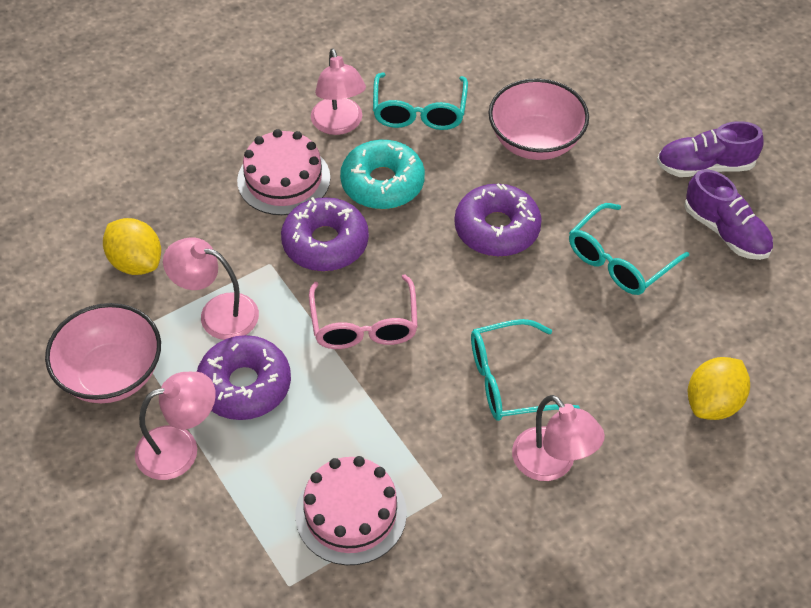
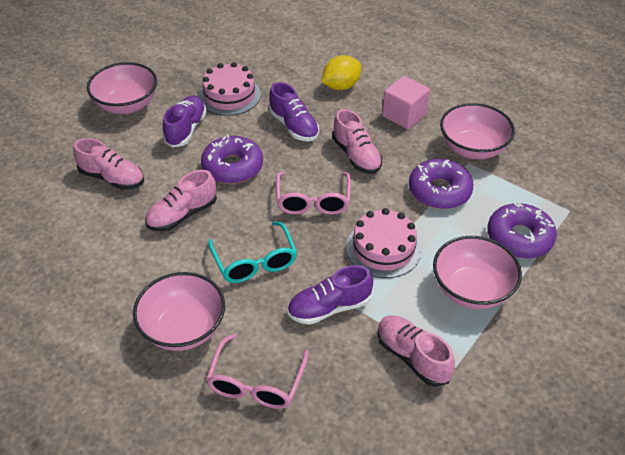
pink bowl: [45,303,161,403] [488,78,589,160] = 2 -> [87,62,157,114] [133,272,225,351] [433,236,522,309] [440,103,515,159] = 4
pink cube: none = 0 -> [382,76,430,129] = 1
pink glasses: [309,275,418,349] = 1 -> [206,334,309,409] [276,172,351,215] = 2
pink lamp: [135,372,216,480] [163,237,259,340] [311,48,366,135] [512,395,605,481] = 4 -> none = 0
pink shoe: none = 0 -> [73,138,144,190] [145,170,217,231] [332,109,382,174] [377,315,455,387] = 4
purple shoe: [657,121,763,177] [684,169,773,260] = 2 -> [163,96,207,147] [269,82,319,142] [287,265,373,325] = 3
turquoise donut: [340,140,425,209] = 1 -> none = 0
turquoise glasses: [373,73,468,130] [471,319,580,421] [569,203,689,295] = 3 -> [208,221,297,283] = 1
yellow lemon: [103,218,161,275] [688,357,750,420] = 2 -> [322,55,361,90] = 1

